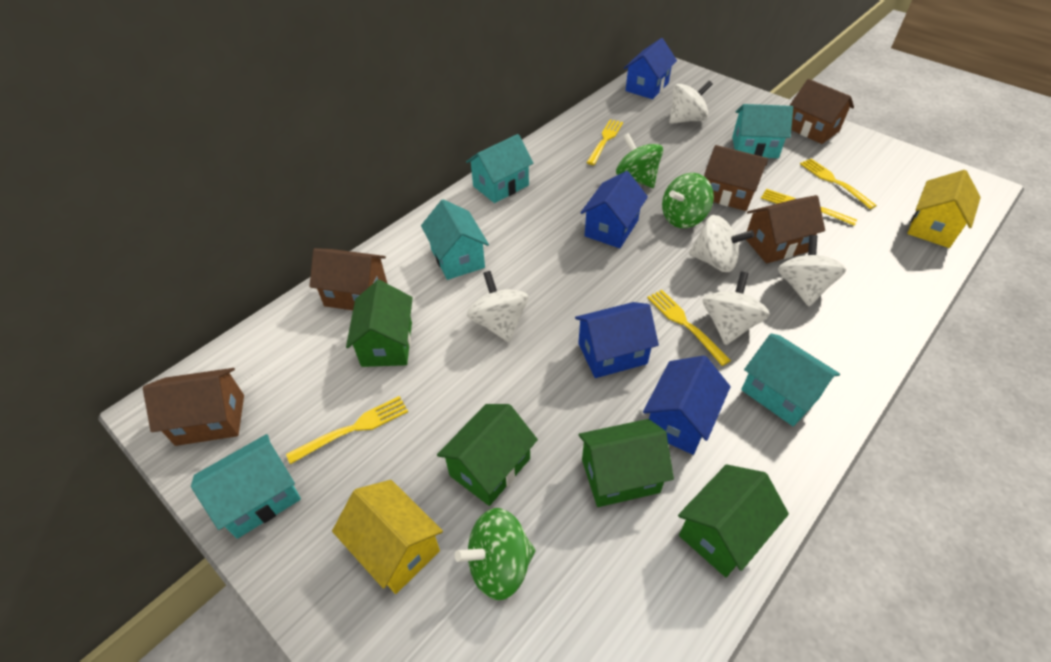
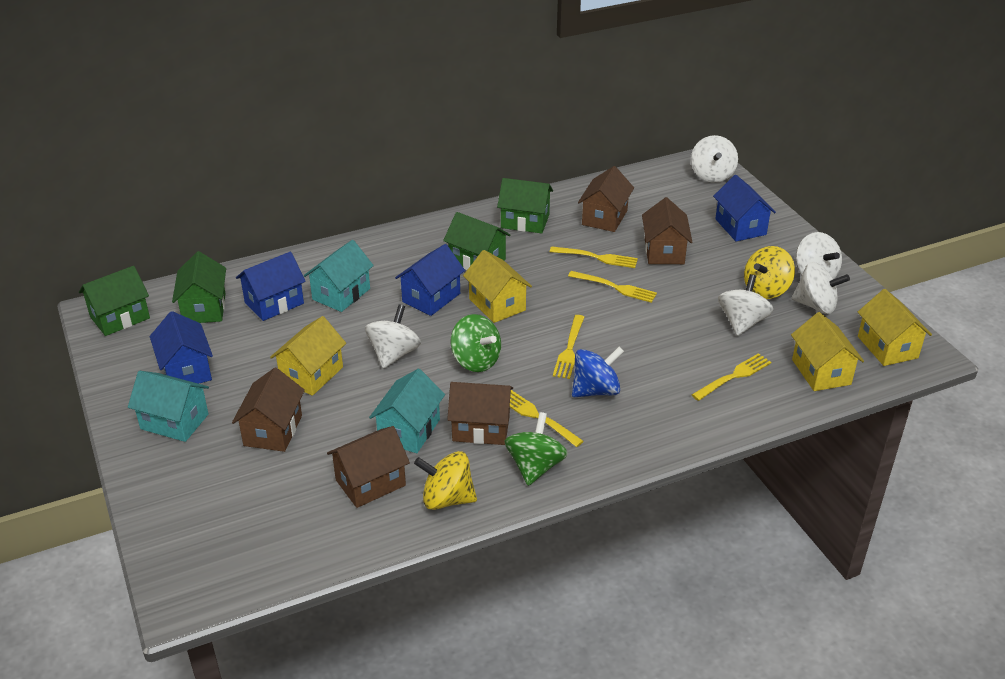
blue spinning top: none = 0 -> [572,347,624,397] = 1
green spinning top: [455,508,535,600] [616,133,663,188] [662,173,714,228] = 3 -> [451,314,501,372] [504,412,568,486] = 2
turquoise house: [191,434,301,539] [421,199,489,280] [466,134,534,203] [732,104,793,158] [741,333,840,427] = 5 -> [128,371,209,442] [304,240,374,312] [369,368,445,453] = 3
yellow house: [332,480,443,594] [907,170,981,248] = 2 -> [270,316,346,396] [463,250,532,323] [791,312,864,391] [858,289,932,366] = 4
yellow spinning top: none = 0 -> [414,451,477,510] [744,246,795,299] = 2

